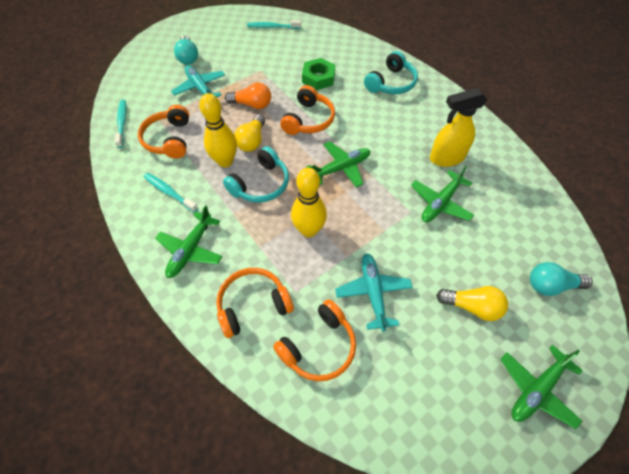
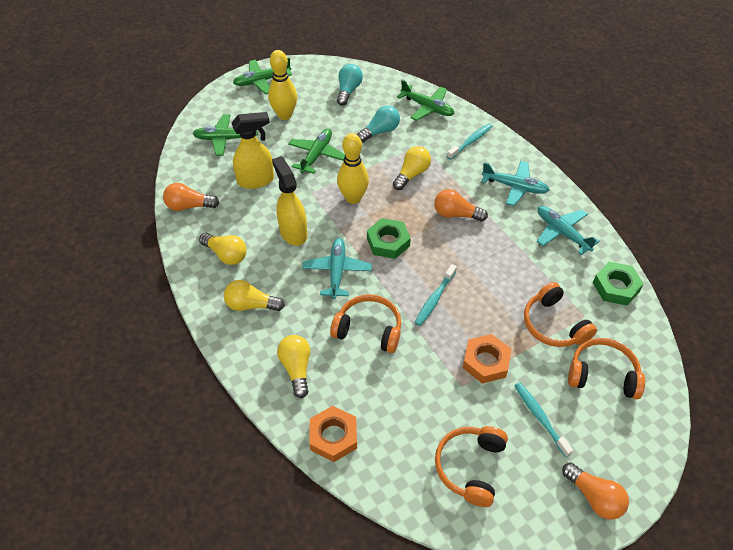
green nut: [302,58,335,90] = 1 -> [367,218,411,259] [593,262,644,305] = 2
orange light bulb: [225,83,271,109] = 1 -> [163,183,219,211] [434,189,488,222] [562,462,629,520] = 3
orange nut: none = 0 -> [309,406,357,462] [463,334,511,384] = 2
turquoise headphones: [223,146,289,203] [364,51,418,94] = 2 -> none = 0
turquoise plane: [171,65,225,102] [335,253,413,332] = 2 -> [302,238,372,299] [481,161,550,206] [537,206,600,255] = 3
yellow light bulb: [234,115,265,152] [436,286,508,321] = 2 -> [199,233,247,265] [224,280,285,311] [277,335,310,398] [393,146,431,190] = 4
yellow spray bottle: [430,88,487,167] = 1 -> [232,112,274,189] [272,156,307,246] = 2

